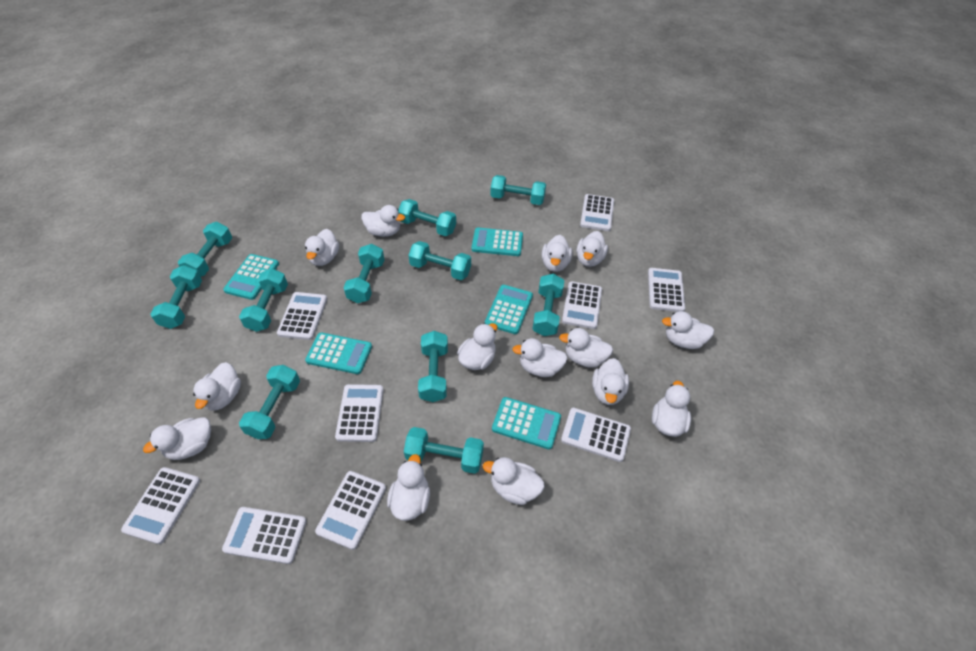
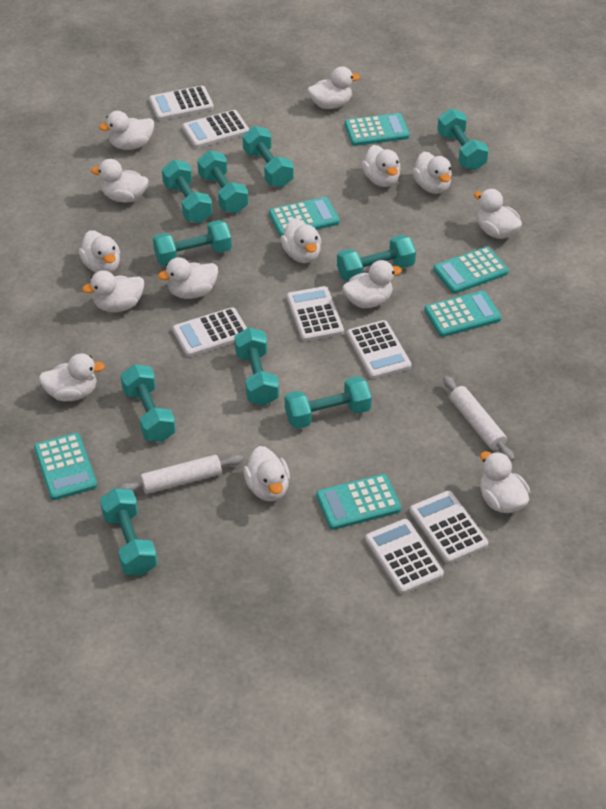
turquoise calculator: [223,254,279,300] [305,333,372,374] [471,228,523,256] [485,285,533,334] [492,397,561,449] = 5 -> [34,433,97,500] [269,197,340,237] [316,474,401,530] [345,113,410,146] [424,291,502,337] [433,247,509,294] = 6
turquoise dumbbell: [151,265,202,329] [178,222,232,277] [239,268,288,332] [239,365,300,439] [343,244,385,303] [398,199,456,236] [404,427,484,474] [408,241,471,280] [418,331,448,402] [490,175,546,205] [533,274,564,336] = 11 -> [100,488,157,575] [120,364,176,442] [153,220,232,266] [162,160,213,223] [197,150,249,213] [234,327,279,406] [242,126,294,187] [285,376,372,429] [337,235,416,282] [437,109,489,170] = 10
white calculator: [121,467,200,544] [222,507,306,564] [277,292,327,340] [315,471,386,550] [335,384,383,442] [561,407,631,462] [562,281,602,329] [580,194,614,231] [648,268,685,312] = 9 -> [149,86,214,120] [172,307,247,357] [182,110,249,148] [287,286,344,342] [347,320,411,379] [365,519,444,594] [410,491,488,564] = 7
white rolling pin: none = 0 -> [118,455,243,494] [443,376,514,462] = 2

